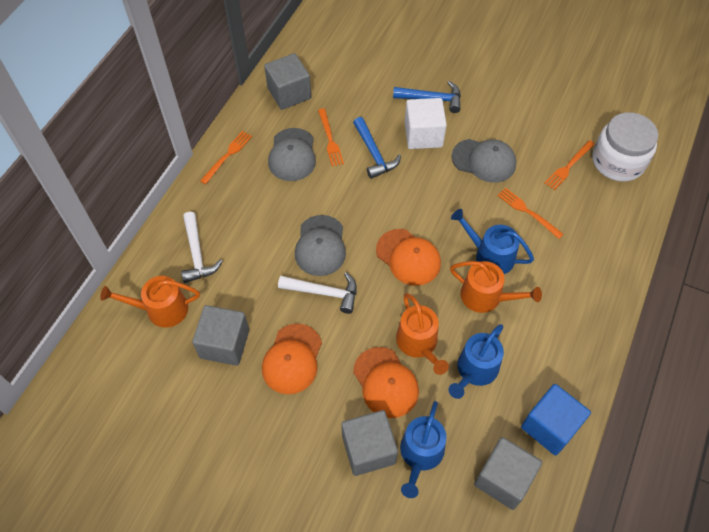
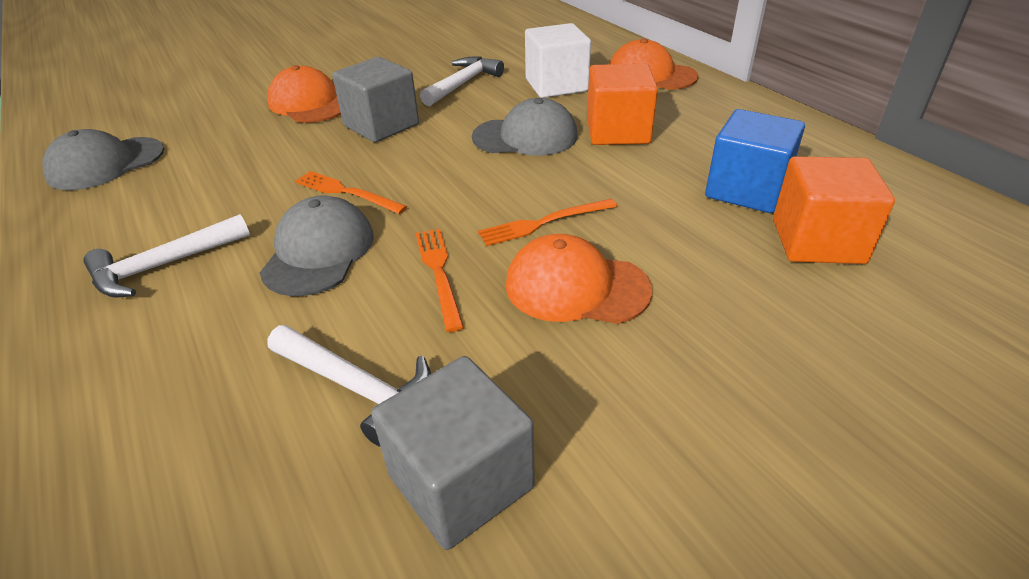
blue hammer: [353,117,401,179] [393,81,461,113] = 2 -> none = 0
blue watering can: [400,401,446,498] [449,324,504,399] [451,209,534,274] = 3 -> none = 0
grey cube: [192,305,249,366] [264,53,311,110] [341,410,398,476] [474,437,542,510] = 4 -> [332,57,419,142] [371,356,535,550] = 2
orange cube: none = 0 -> [587,64,658,145] [773,156,895,264] = 2
orange fork: [200,131,252,184] [318,108,344,166] [497,188,564,239] [544,140,595,190] = 4 -> [295,171,408,214] [416,229,464,332] [478,199,617,246] = 3
orange watering can: [100,276,200,328] [396,293,449,375] [450,261,542,313] = 3 -> none = 0
white hammer: [181,212,223,283] [278,272,357,314] = 2 -> [83,214,250,298] [267,325,431,447] [420,57,504,106] = 3
white jar: [592,112,658,182] = 1 -> none = 0

